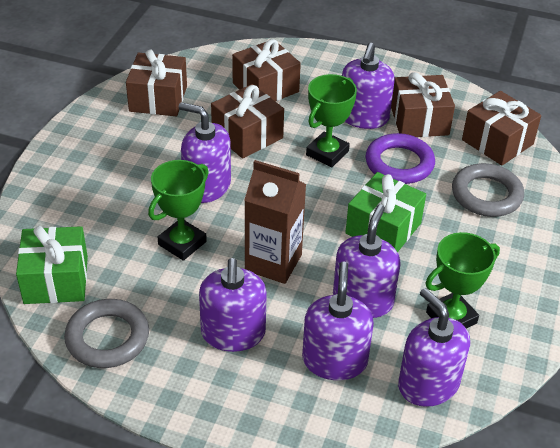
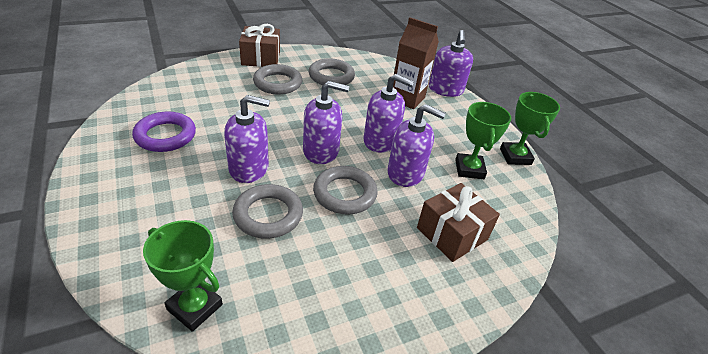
brown gift: [126,50,187,116] [211,84,284,159] [232,39,301,101] [391,72,455,137] [462,91,541,166] = 5 -> [239,24,280,67] [417,183,500,262] = 2
green gift: [16,226,88,304] [345,172,426,252] = 2 -> none = 0
grey ring: [64,299,149,368] [452,163,524,217] = 2 -> [232,184,303,239] [253,64,302,94] [309,58,355,85] [313,166,378,215] = 4
purple soap dispenser: [179,102,231,203] [199,258,267,352] [302,262,374,380] [333,204,401,318] [342,43,395,129] [398,288,470,407] = 6 -> [224,95,270,183] [303,81,349,164] [363,74,414,153] [388,104,446,187] [429,30,473,97] = 5

